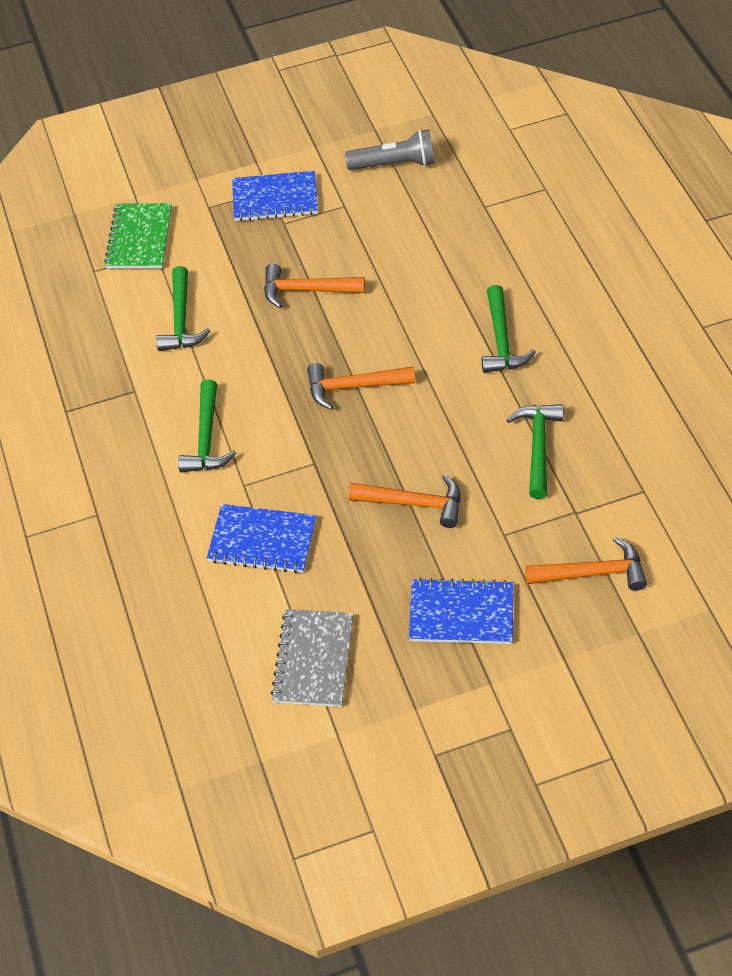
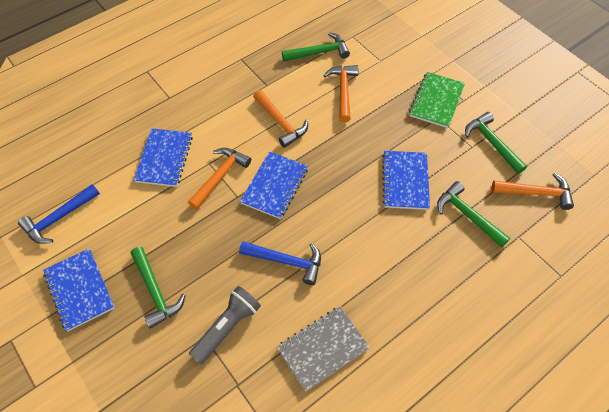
blue hammer: none = 0 -> [18,184,100,244] [239,241,321,285] = 2
blue notebook: [207,504,316,574] [232,171,318,222] [409,578,513,644] = 3 -> [43,248,115,332] [134,128,193,187] [240,152,308,219] [382,151,430,210] = 4

